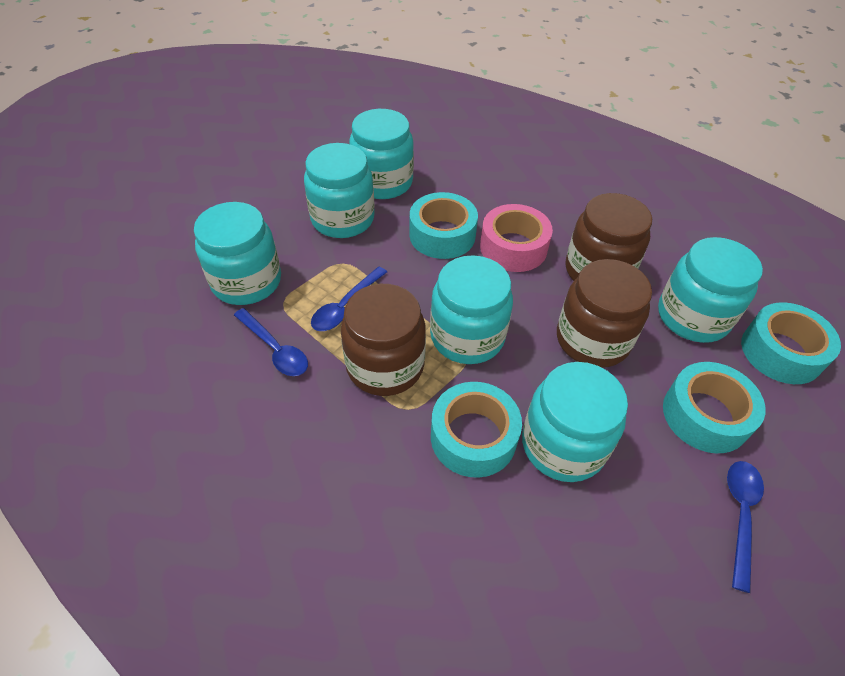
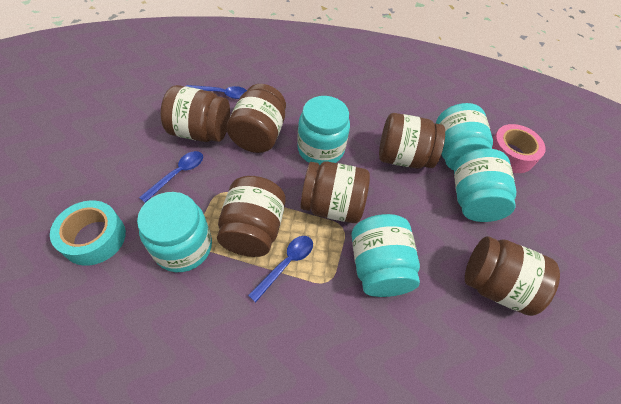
brown jar: [341,284,426,396] [557,259,652,368] [565,193,652,281] = 3 -> [161,85,230,142] [217,176,286,257] [226,84,286,153] [300,161,370,223] [379,113,445,169] [465,237,560,316] = 6
turquoise jar: [194,202,281,305] [304,143,375,238] [349,109,414,199] [430,255,513,364] [522,362,628,482] [658,237,763,343] = 6 -> [137,192,212,272] [297,96,350,165] [351,214,420,297] [436,103,493,170] [454,148,516,222] = 5
turquoise tape: [410,192,478,259] [431,382,522,478] [663,362,766,453] [741,302,841,384] = 4 -> [50,201,126,266] = 1

